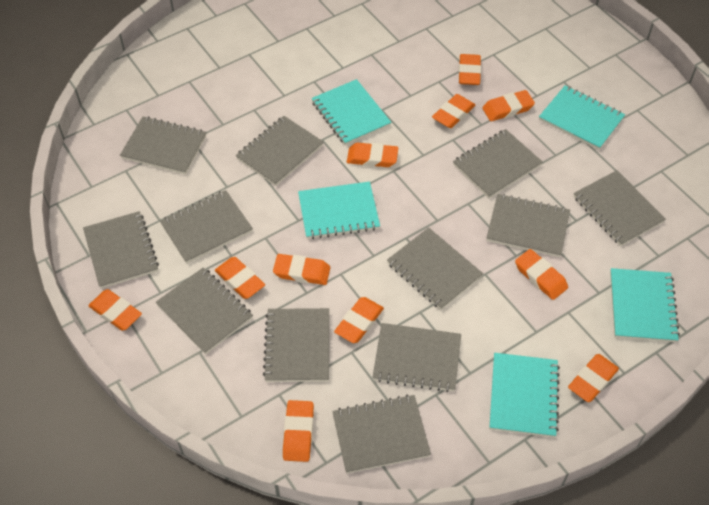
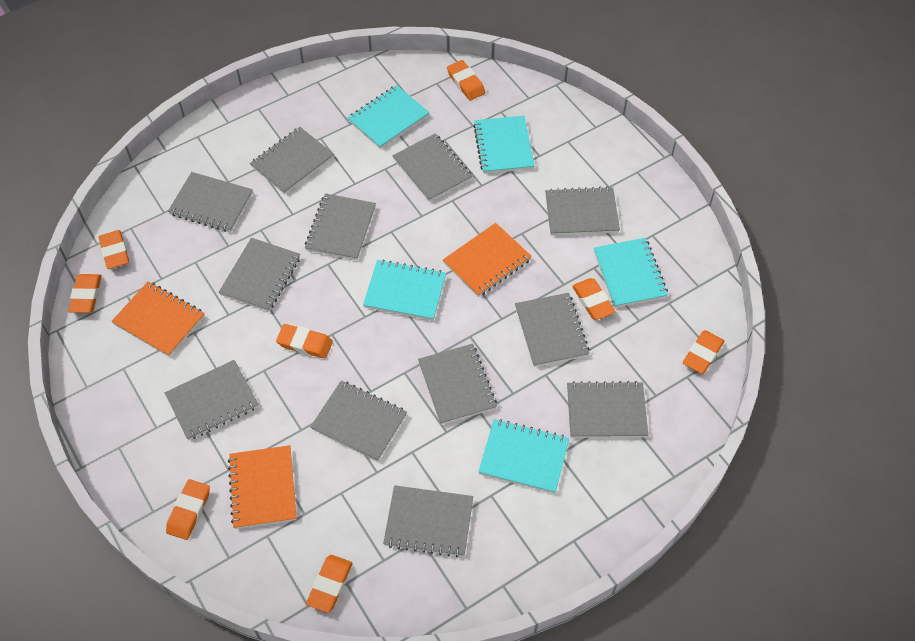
orange eraser: [88,289,142,331] [215,257,265,299] [273,254,330,285] [283,400,314,462] [334,297,384,343] [347,143,398,167] [432,94,475,128] [459,54,481,85] [482,90,535,121] [515,249,568,300] [568,354,619,402] = 11 -> [68,274,102,313] [98,230,129,269] [166,479,210,540] [276,324,333,359] [306,555,352,613] [447,60,485,100] [572,278,615,320] [683,330,724,374] = 8
orange notebook: none = 0 -> [111,281,205,357] [228,445,297,529] [443,223,532,297] = 3

